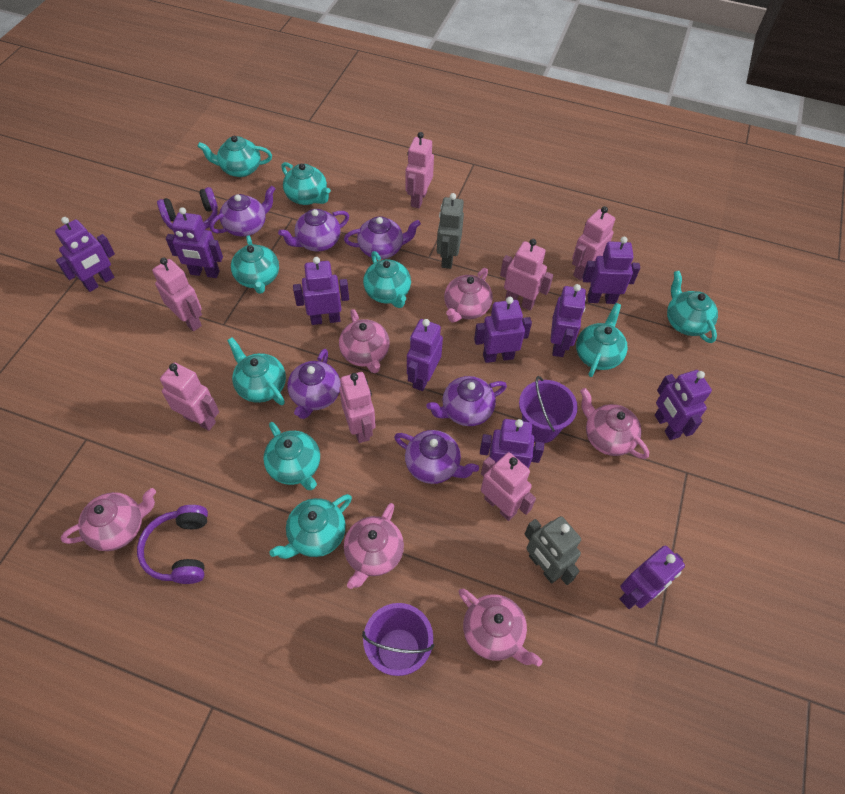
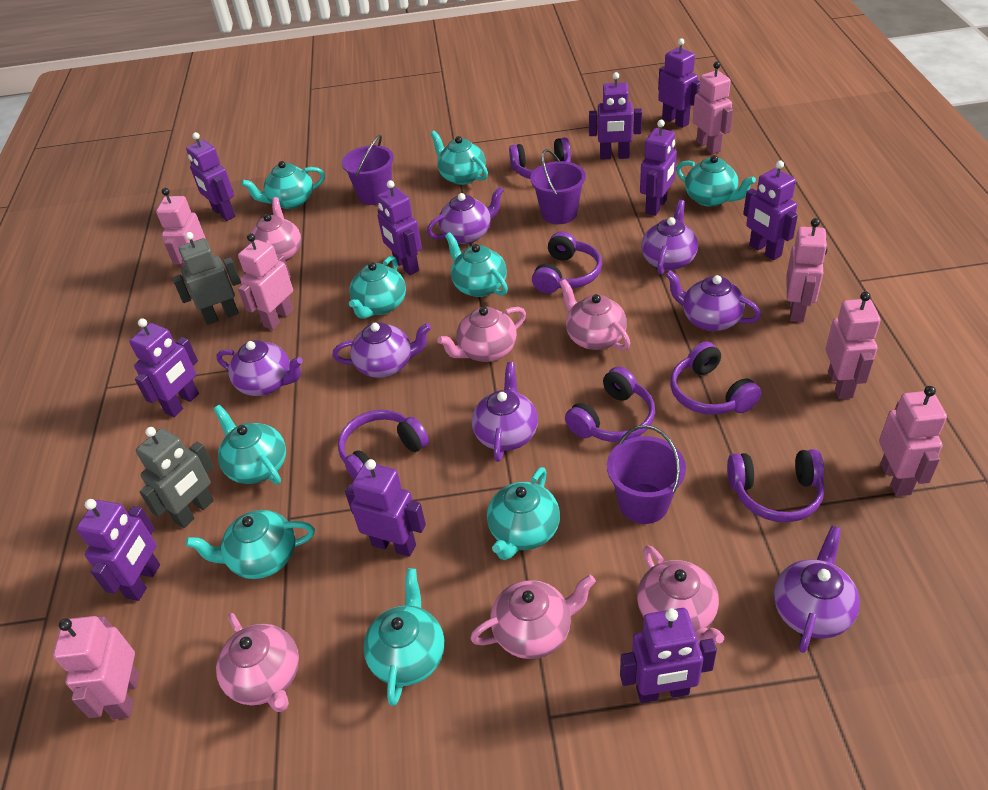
purple bucket: [362,603,434,676] [519,376,578,443] = 2 -> [342,134,394,205] [531,149,586,224] [607,425,686,524] = 3
purple headphones: [137,505,208,584] [157,187,218,230] = 2 -> [338,410,429,480] [509,137,571,179] [532,231,602,294] [565,367,655,442] [670,342,761,415] [727,449,825,522] = 6
purple teapot: [210,186,275,237] [278,209,349,251] [287,349,341,419] [344,216,421,259] [394,430,479,484] [426,376,507,426] = 6 -> [216,340,303,396] [333,322,431,378] [427,186,504,244] [472,362,538,462] [641,200,698,275] [665,270,761,331] [774,526,860,653] = 7

